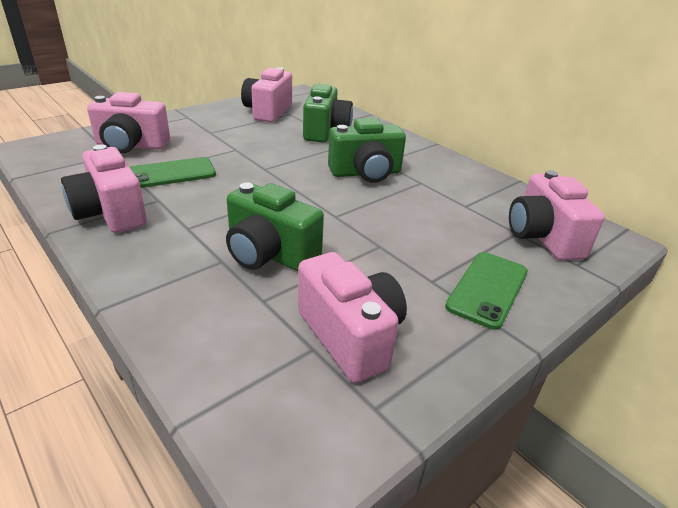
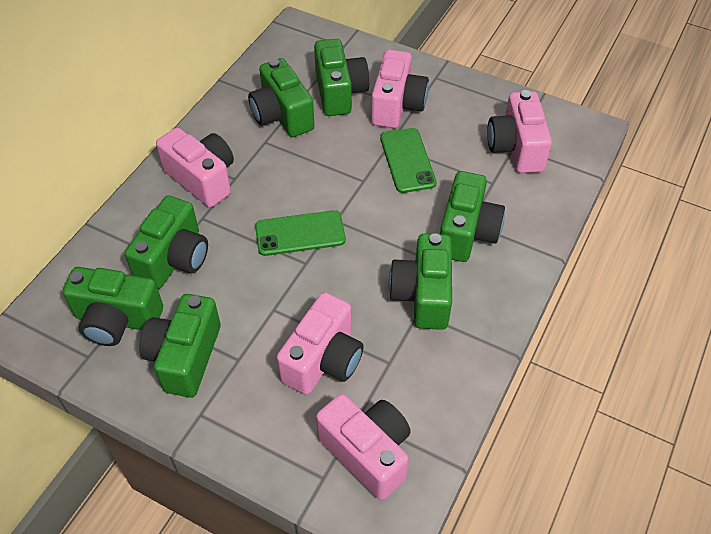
green camera: [226,183,324,271] [303,84,353,143] [328,118,406,183] = 3 -> [62,267,163,346] [125,196,208,289] [139,294,221,398] [248,58,315,137] [314,39,369,116] [389,233,452,330] [440,171,505,262] = 7

